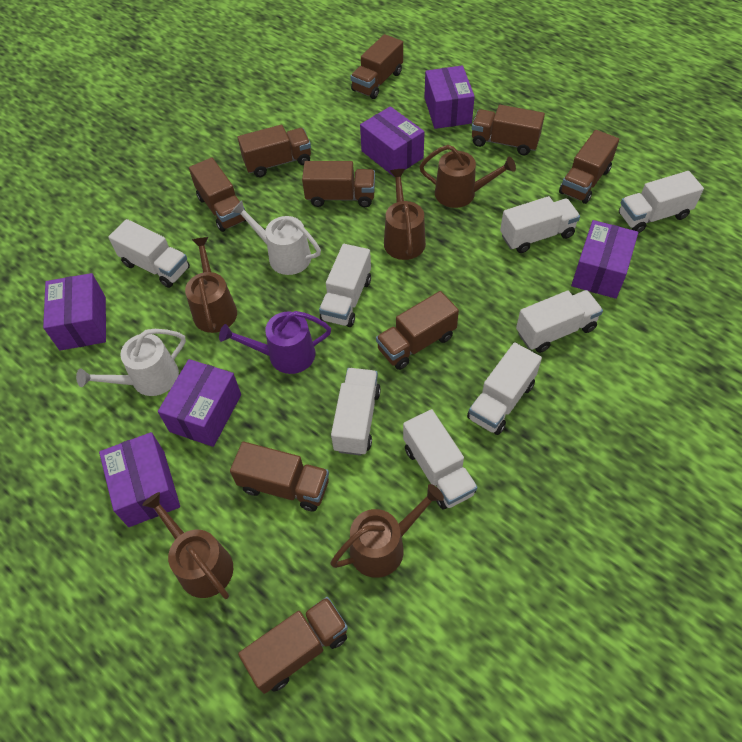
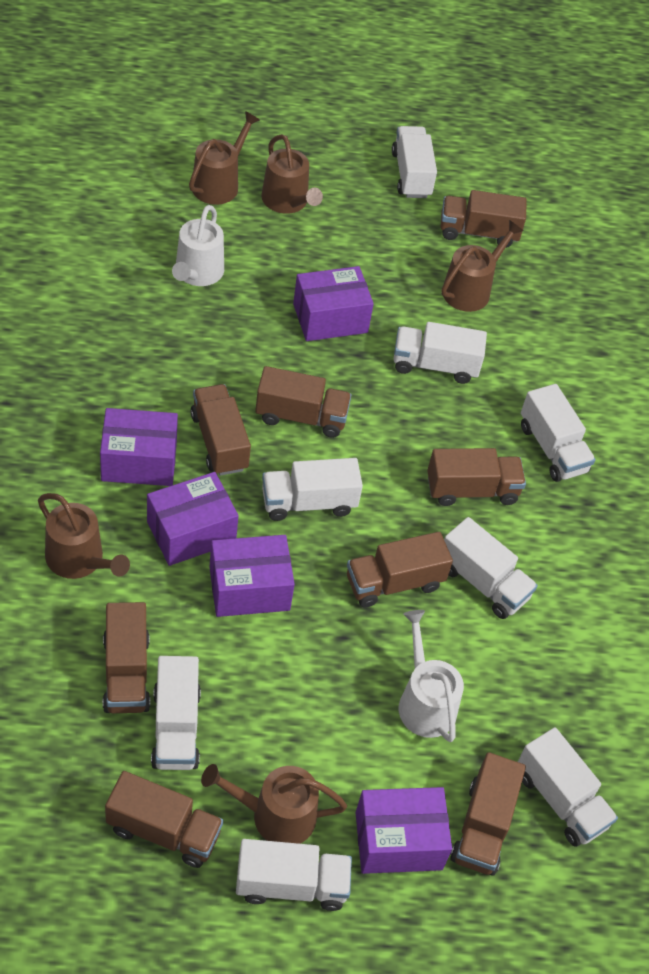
brown truck: [189,157,246,232] [230,442,329,511] [238,125,311,177] [238,597,348,694] [302,161,375,207] [350,34,403,99] [376,291,459,370] [472,105,545,155] [559,130,619,204] = 9 -> [103,602,150,713] [105,771,223,868] [190,384,251,476] [255,366,351,438] [347,532,453,608] [427,448,526,506] [441,190,527,248] [450,752,526,876] = 8
purple box: [43,273,106,351] [99,432,180,527] [158,359,241,447] [360,106,424,177] [424,66,475,129] [571,220,638,299] = 6 -> [100,408,178,486] [147,472,239,566] [209,535,295,617] [293,266,374,341] [356,787,452,874] = 5
purple watering can: [219,311,331,374] = 1 -> none = 0

